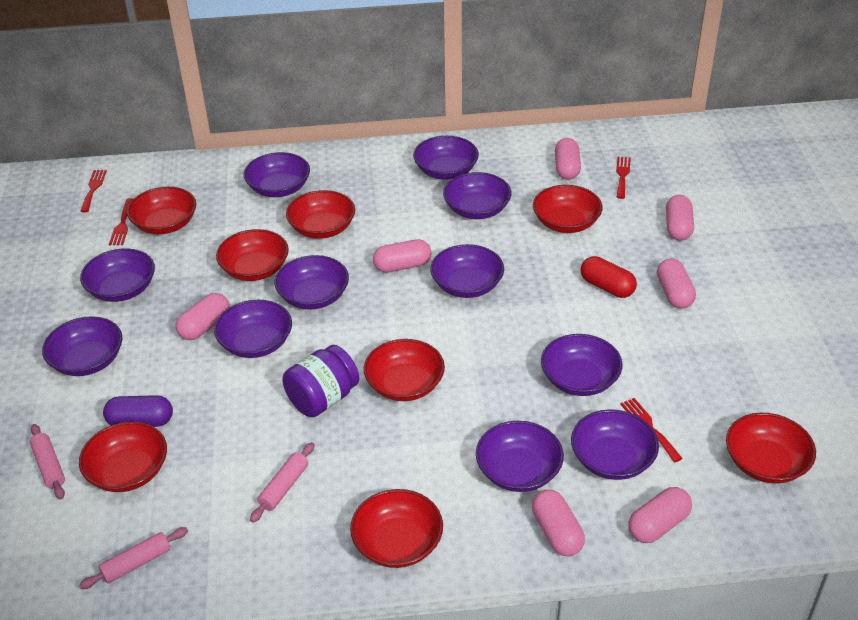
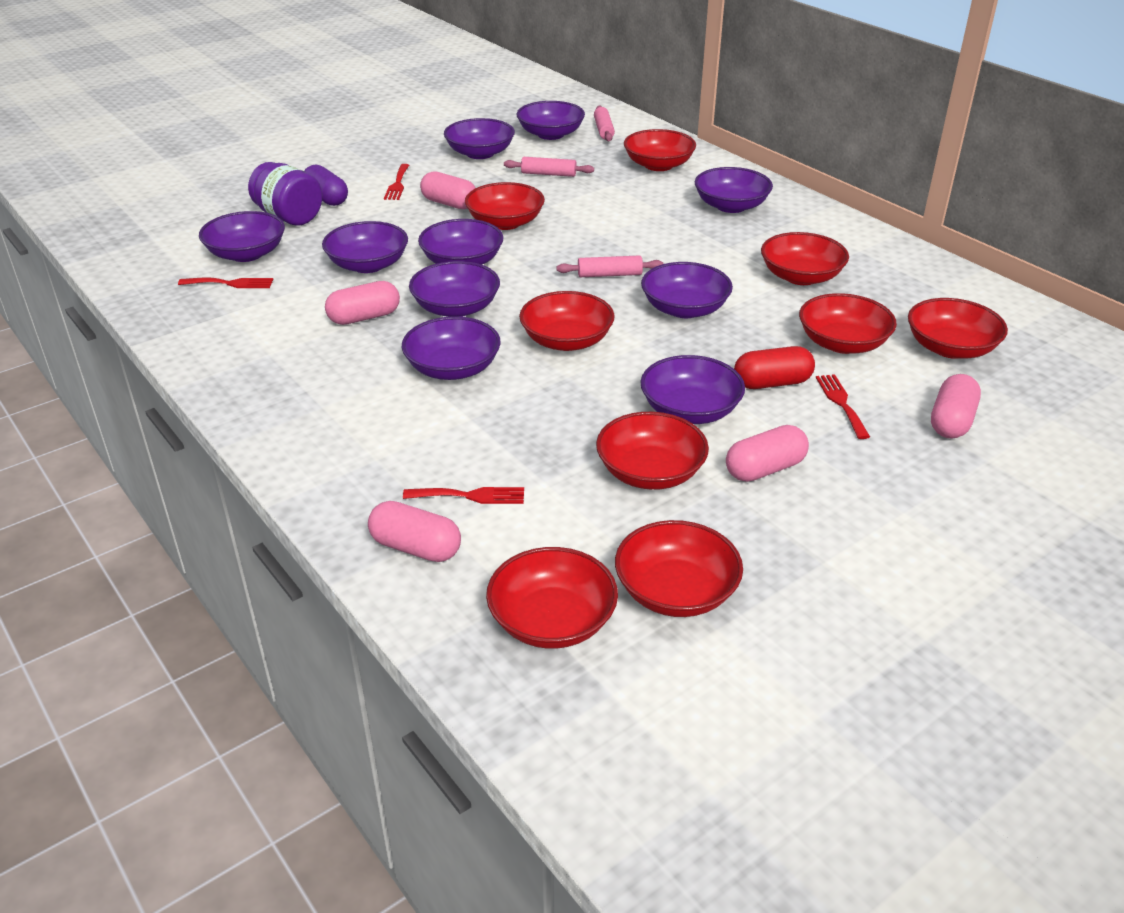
pink capsule: [175,293,230,340] [373,239,431,273] [532,490,585,556] [555,138,581,180] [628,487,692,543] [657,259,696,309] [666,195,694,241] = 7 -> [325,281,400,325] [368,501,461,562] [420,171,475,209] [726,425,809,482] [931,374,981,439] = 5
purple bowl: [42,316,122,376] [80,248,155,302] [214,300,292,358] [244,152,310,197] [274,255,349,310] [413,136,479,180] [430,244,504,298] [443,172,511,219] [476,421,564,492] [541,334,623,396] [571,410,659,480] = 11 -> [199,211,285,262] [322,221,408,273] [402,316,501,380] [409,261,500,317] [418,219,503,265] [444,118,515,159] [517,101,585,140] [640,355,745,424] [641,262,733,318] [694,167,773,213] = 10
red bowl: [79,422,167,492] [127,187,196,234] [216,229,289,281] [286,190,355,239] [350,489,443,568] [364,339,445,401] [533,185,603,233] [726,413,816,484] = 8 -> [465,182,545,230] [486,547,618,649] [519,291,615,351] [596,412,709,490] [615,520,743,617] [624,129,696,171] [761,232,849,285] [799,293,897,354] [908,298,1008,359] = 9

